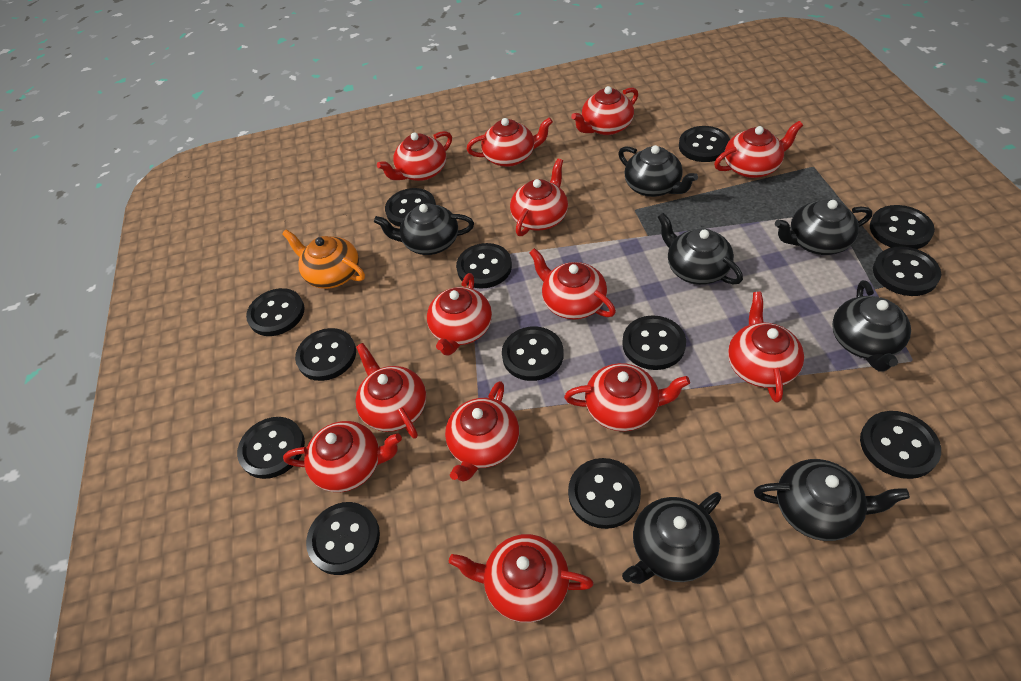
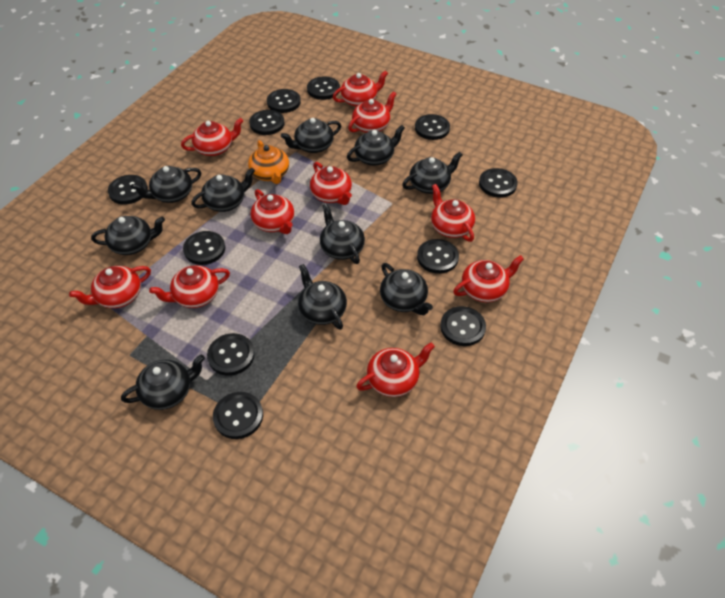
black button: [237,417,305,479] [246,288,305,336] [295,328,356,381] [306,502,380,575] [385,188,436,227] [456,243,512,289] [502,326,564,381] [568,458,641,529] [622,315,686,370] [679,126,730,162] [860,411,941,479] [870,205,935,249] [873,246,941,296] = 13 -> [108,175,148,205] [183,231,225,265] [207,333,255,376] [213,392,263,439] [249,110,285,135] [267,89,301,113] [307,76,340,100] [415,114,450,140] [417,239,459,274] [440,306,486,346] [479,168,518,198] = 11
black teapot: [374,203,474,255] [618,145,698,197] [622,492,721,584] [658,213,743,285] [754,459,910,541] [775,199,872,255] [832,280,911,372] = 7 -> [91,216,165,255] [121,354,205,410] [131,166,201,203] [191,168,255,212] [281,118,341,153] [298,264,347,330] [320,204,365,264] [347,125,405,166] [380,263,433,315] [402,152,462,194] = 10
red teapot: [283,421,402,492] [355,343,426,439] [377,131,452,181] [427,273,492,356] [445,381,519,481] [449,534,594,623] [467,117,553,167] [510,158,568,236] [529,248,616,320] [564,363,690,431] [571,86,638,135] [714,121,803,178] [728,292,804,403] = 13 -> [69,266,151,308] [149,265,230,308] [181,118,243,156] [251,189,294,234] [310,162,352,205] [333,71,388,107] [348,91,396,133] [356,343,435,397] [431,184,475,242] [453,255,524,302] = 10

